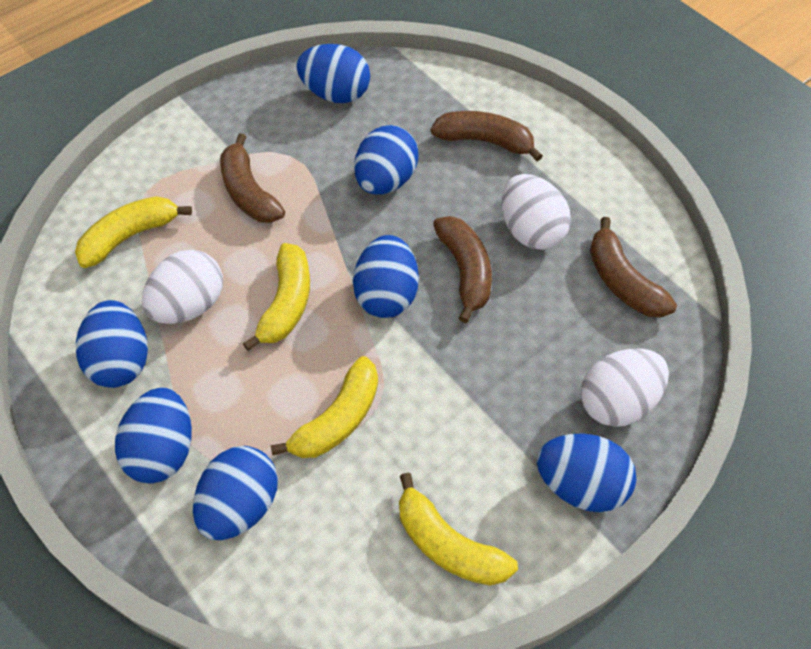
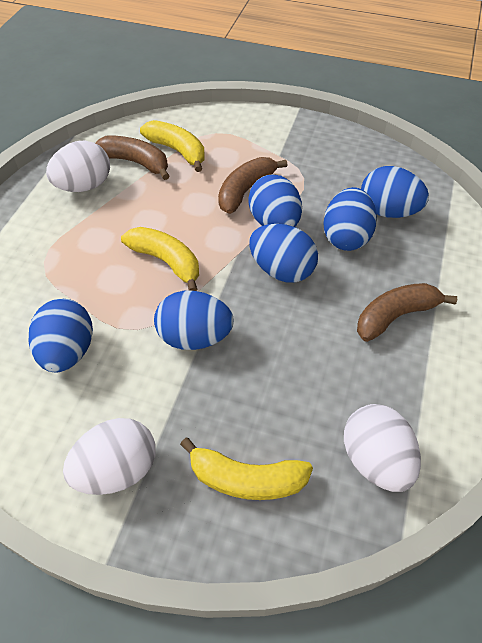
blue egg: [76,300,148,388] [115,387,192,483] [193,446,278,540] [296,44,370,103] [353,235,419,318] [354,125,419,195] [537,434,636,512] = 7 -> [29,299,93,373] [154,291,234,350] [248,174,302,227] [249,224,318,283] [323,187,377,251] [361,166,429,218] = 6
brown banana: [220,133,285,223] [431,111,543,161] [433,216,492,323] [590,217,677,318] = 4 -> [96,136,169,180] [218,157,288,214] [357,283,457,342] = 3
yellow banana: [75,196,192,268] [243,243,310,351] [271,356,378,458] [399,473,518,586] = 4 -> [121,227,199,291] [140,120,205,172] [180,438,313,500] = 3

